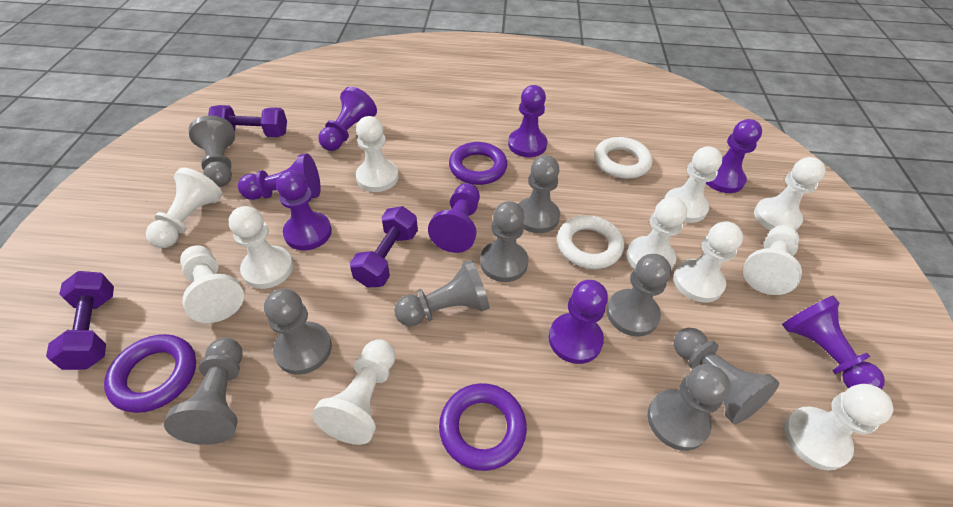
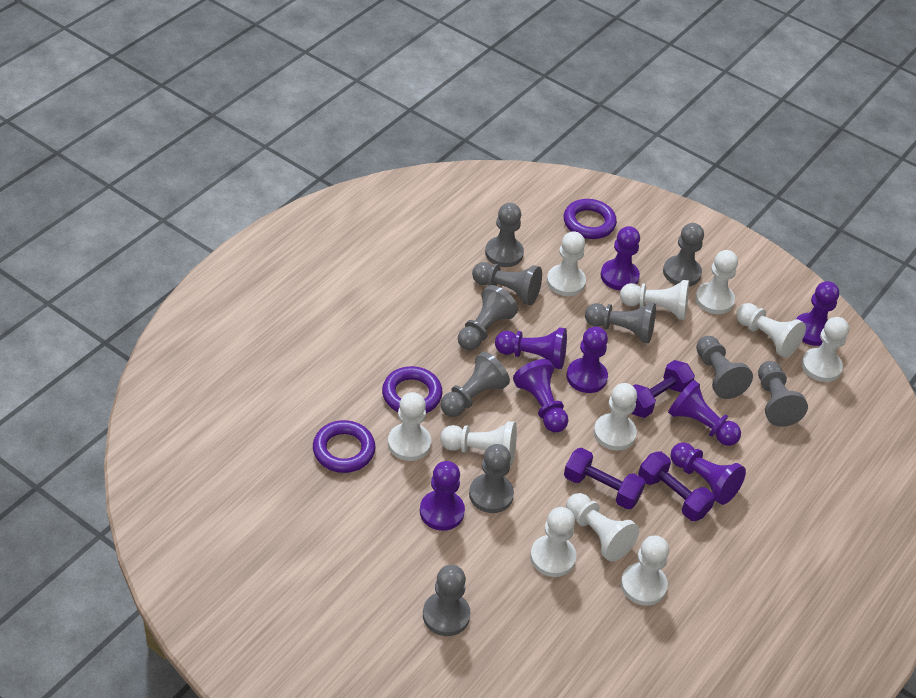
grey pawn: [164,338,243,445] [189,116,235,187] [264,289,332,375] [394,259,489,326] [480,201,529,282] [518,155,560,233] [607,254,671,337] [648,364,731,451] [673,328,779,424] = 9 -> [423,565,470,636] [441,352,510,417] [458,285,518,350] [469,444,514,513] [472,262,542,305] [485,203,524,267] [585,303,656,343] [663,223,704,286] [696,336,753,399] [758,361,808,427] = 10
white ring: [557,215,624,269] [594,137,652,179] = 2 -> none = 0

